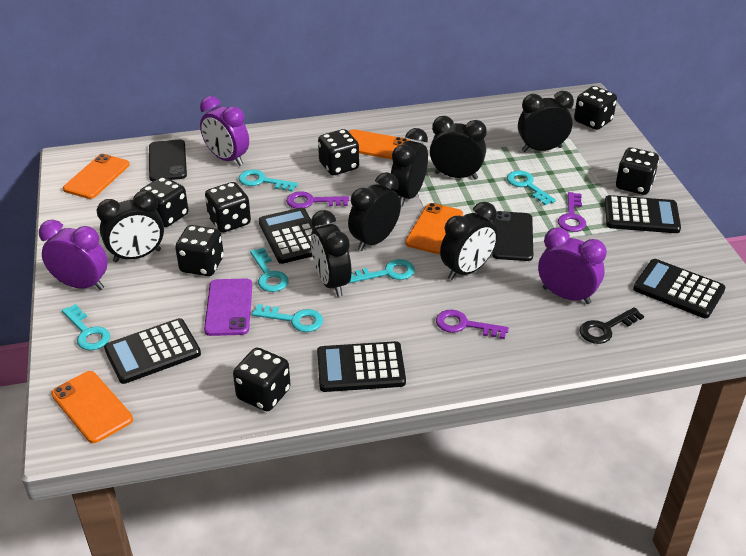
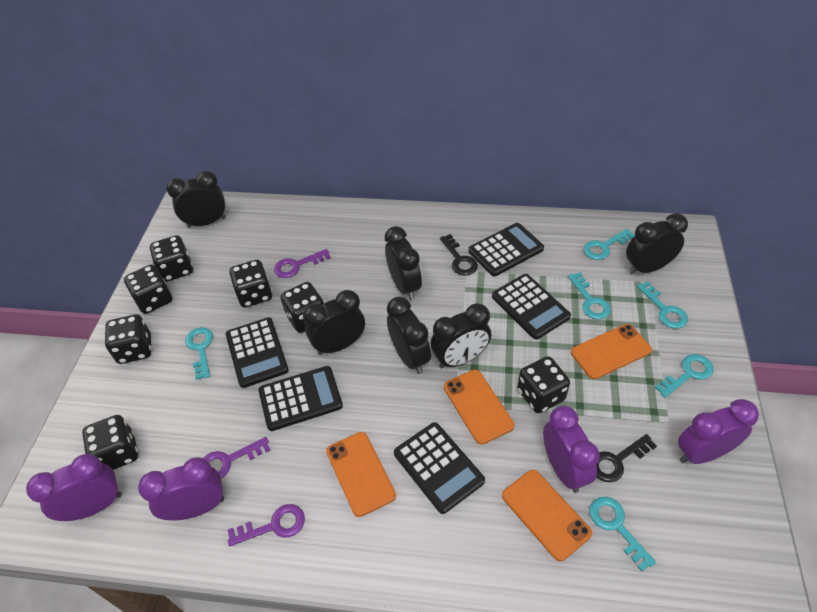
black clock: [97,190,164,262] [311,210,351,297] [348,172,401,251] [391,128,428,206] [430,116,487,180] [440,202,498,280] [518,91,574,152] = 7 -> [166,171,226,228] [303,290,365,355] [385,226,422,300] [387,297,431,374] [431,303,491,369] [626,213,688,275] = 6
black key: [580,307,644,344] = 1 -> [440,234,478,276] [596,434,657,482] = 2
black phone: [149,139,187,181] [492,211,533,261] = 2 -> none = 0
purple clock: [39,220,108,290] [200,96,249,166] [538,228,607,304] = 3 -> [26,454,122,521] [138,457,224,521] [543,406,600,493] [678,399,759,464] = 4
purple phone: [204,278,252,336] = 1 -> none = 0

